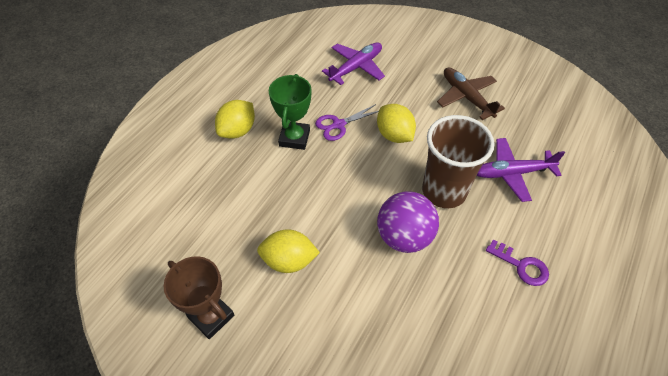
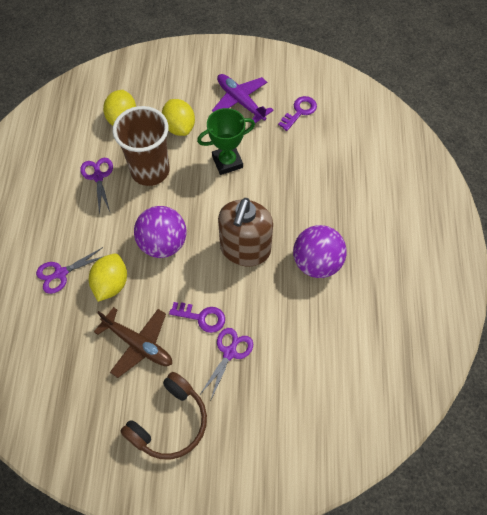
brown headphones: none = 0 -> [120,372,207,459] = 1
brown soap dispenser: none = 0 -> [218,198,273,266] = 1
brown trophy: [164,256,234,339] = 1 -> none = 0
purple ball: [377,192,439,253] = 1 -> [134,206,187,258] [293,225,347,278] = 2
purple key: [486,239,549,286] = 1 -> [169,302,225,333] [278,96,317,131] = 2
purple plane: [322,43,385,85] [477,138,565,202] = 2 -> [212,74,274,123] = 1
purple scissors: [315,104,379,141] = 1 -> [36,247,104,294] [80,158,113,215] [201,328,253,399] = 3

